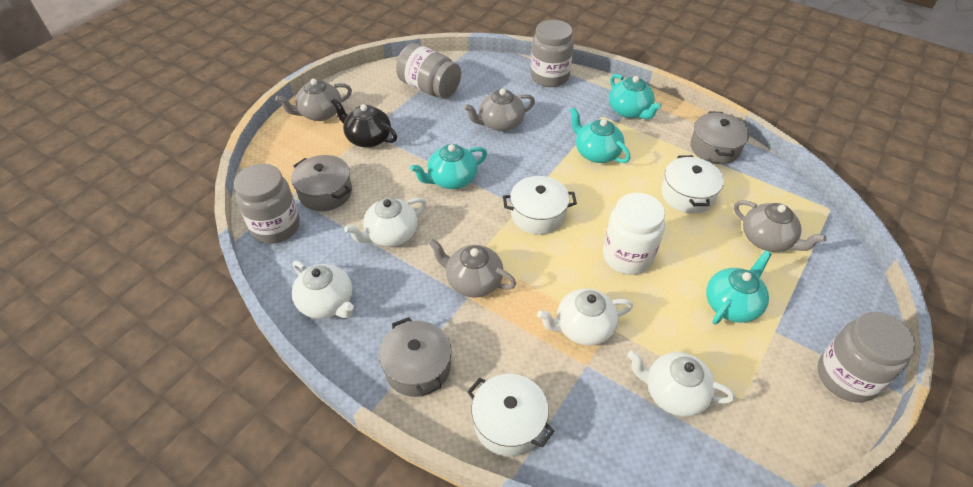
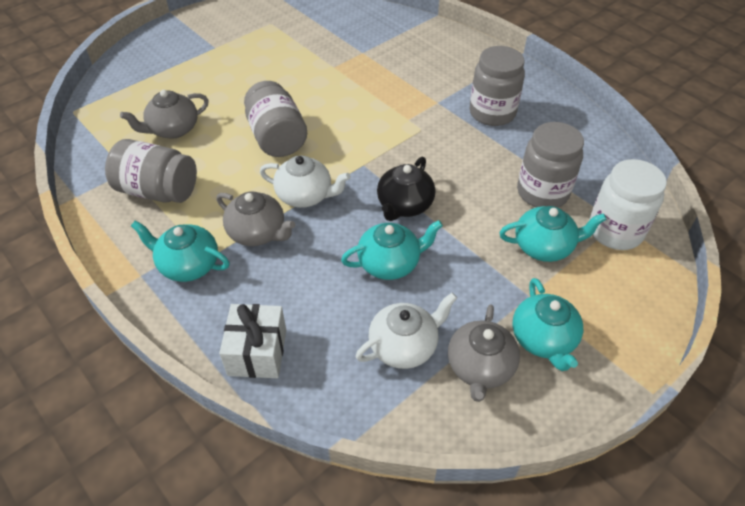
grey pot: [291,155,352,211] [379,317,452,397] [690,111,750,164] = 3 -> none = 0
grey teapot: [275,79,352,121] [428,239,516,298] [464,89,535,132] [734,200,826,252] = 4 -> [120,90,209,139] [216,191,296,246] [448,304,520,402] = 3
white gift: none = 0 -> [219,304,286,378] = 1
white pot: [467,374,554,456] [503,176,577,235] [661,155,724,214] = 3 -> none = 0
white teapot: [292,261,354,319] [344,198,427,247] [537,288,633,346] [627,351,735,417] = 4 -> [260,155,351,208] [356,293,457,369] = 2

